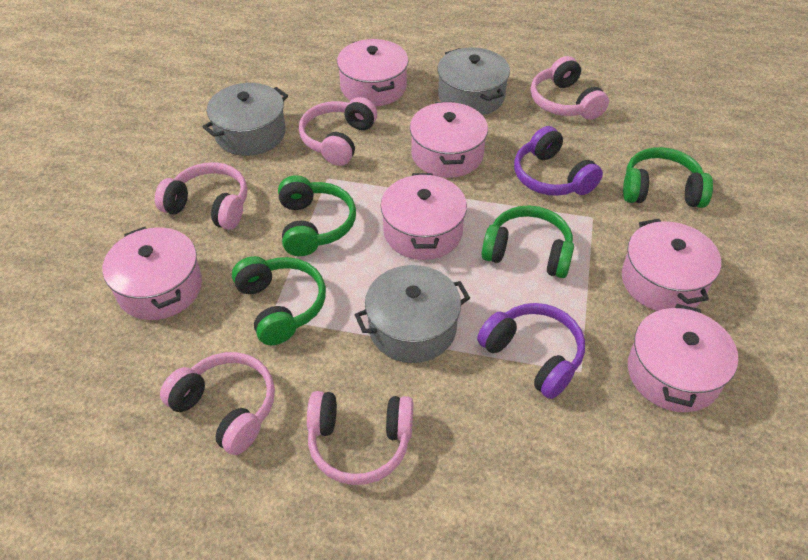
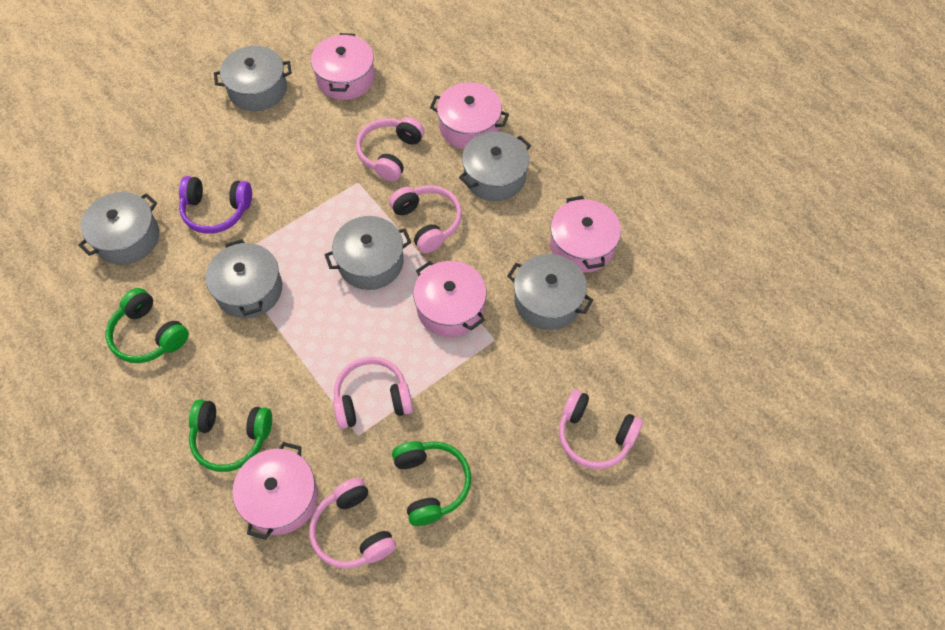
green headphones: [232,256,326,345] [278,175,356,256] [482,205,574,278] [623,147,713,208] = 4 -> [106,288,189,363] [189,399,272,472] [392,441,471,526] = 3
grey pot: [203,83,288,156] [355,265,470,363] [438,47,510,115] = 3 -> [78,192,159,265] [206,239,282,318] [214,46,292,111] [325,216,411,290] [459,131,531,201] [507,254,593,330] = 6
pink pot: [102,227,202,320] [337,39,408,106] [381,173,467,260] [410,101,488,178] [622,219,721,311] [628,304,738,412] = 6 -> [232,442,318,540] [311,33,375,100] [413,261,486,337] [430,82,509,149] [550,196,621,273] = 5
purple headphones: [477,303,585,399] [514,126,603,196] = 2 -> [179,176,252,234] = 1

